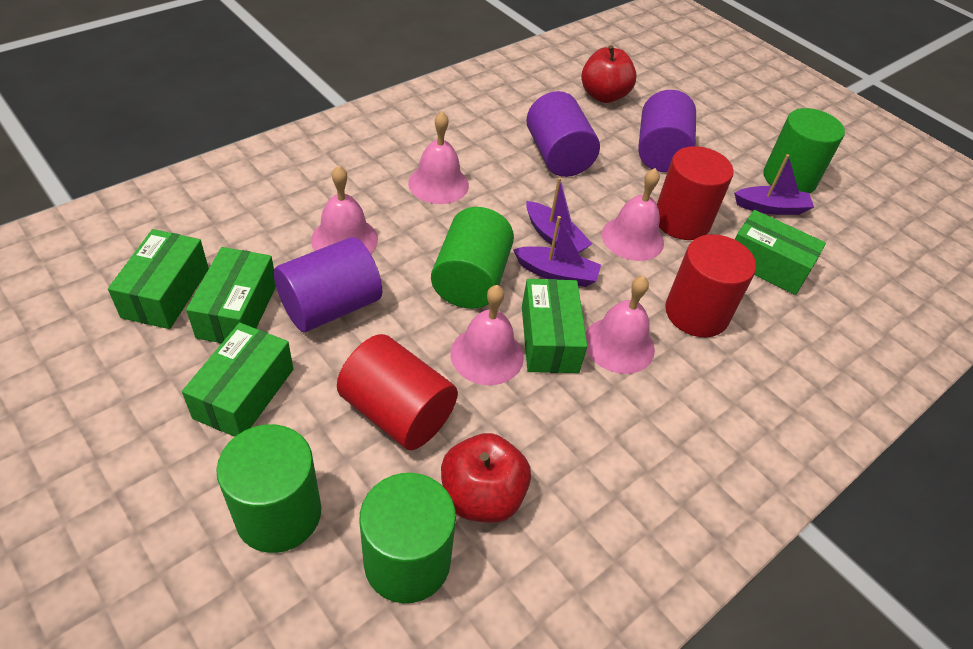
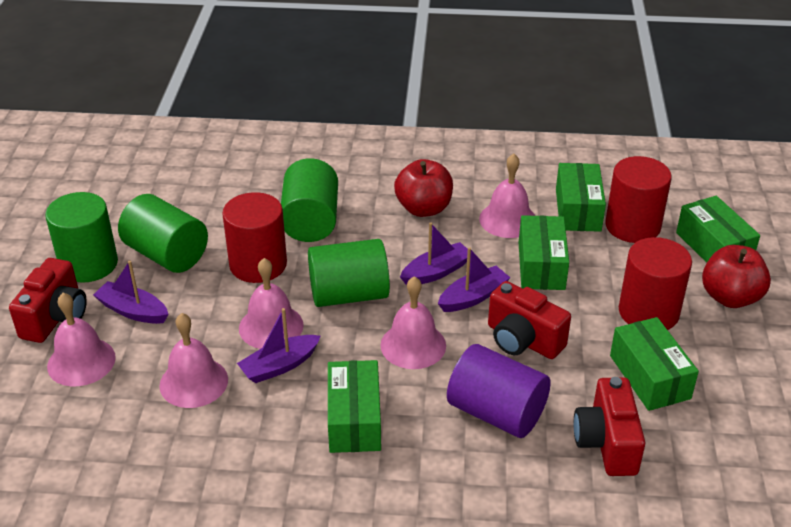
purple boat: [513,216,601,287] [526,177,592,253] [734,154,814,215] = 3 -> [93,260,168,324] [237,308,321,383] [400,222,468,285] [438,247,511,312] = 4
purple cylinder: [274,237,382,332] [526,91,600,177] [638,90,696,172] = 3 -> [447,344,551,438] = 1
red camera: none = 0 -> [9,258,87,343] [488,281,571,359] [574,377,645,476] = 3

